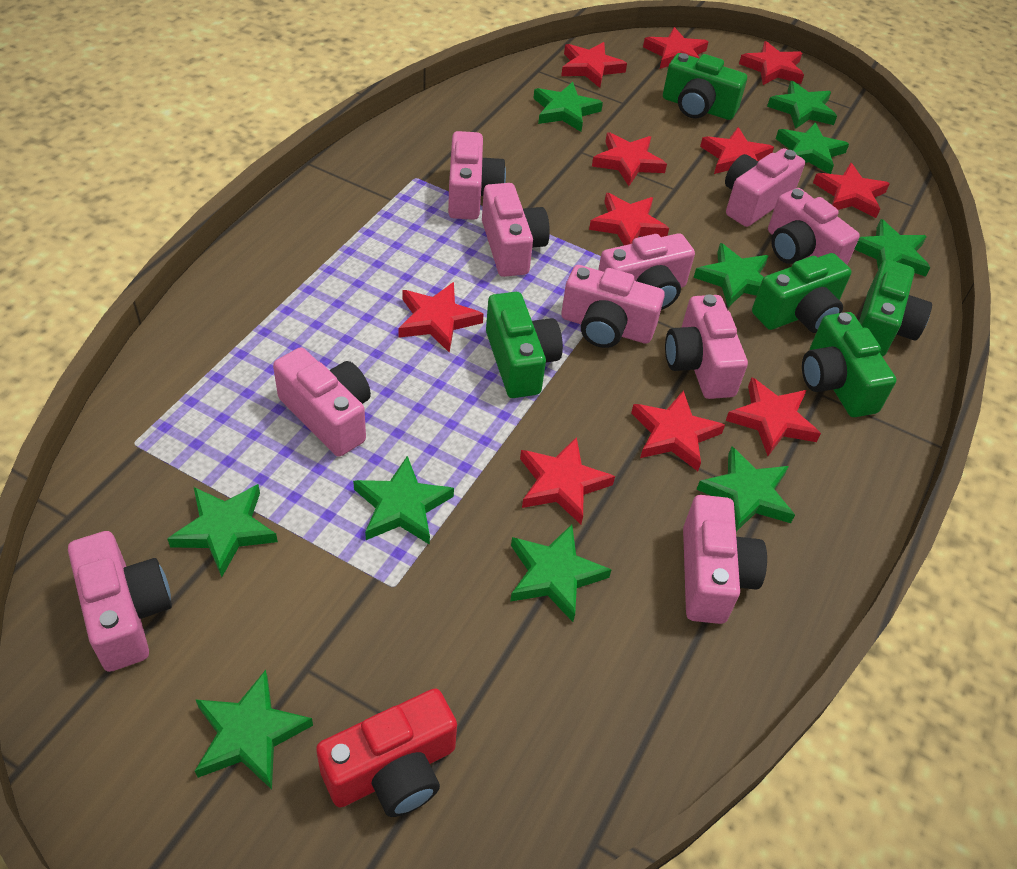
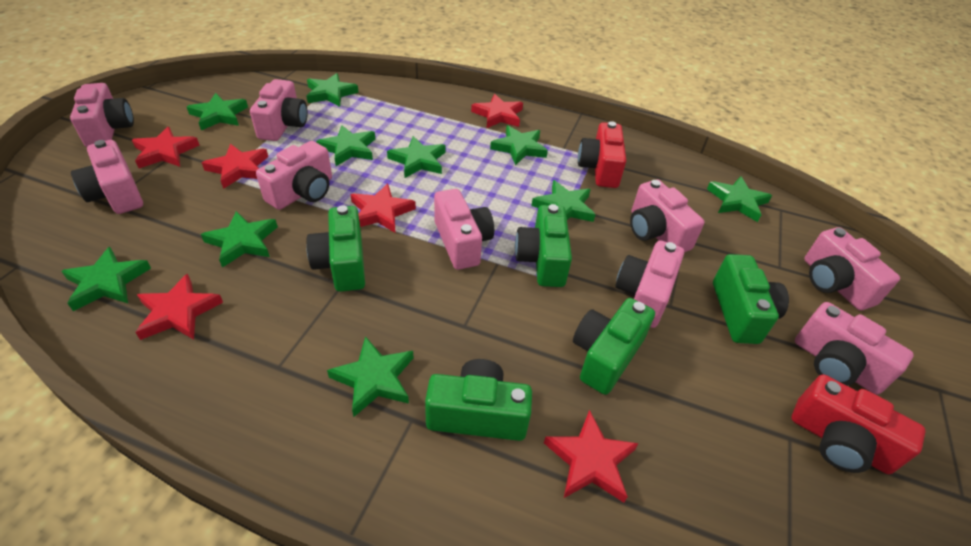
pink camera: [68,531,172,672] [273,347,371,457] [448,131,506,220] [482,183,550,277] [561,265,665,348] [598,233,695,310] [665,294,748,399] [683,495,767,624] [725,148,805,227] [768,188,860,265] = 10 -> [70,83,134,147] [71,140,143,214] [250,79,308,141] [256,141,332,210] [434,189,494,270] [615,240,684,328] [630,179,704,252] [795,302,914,395] [804,227,900,310] = 9
red camera: [316,688,457,817] = 1 -> [578,121,626,188] [792,374,926,474] = 2
red star: [398,282,484,353] [520,437,615,524] [561,42,627,88] [589,193,669,245] [592,132,667,186] [631,390,725,471] [643,27,709,69] [700,127,774,174] [726,378,821,456] [739,41,804,85] [813,163,890,218] = 11 -> [132,127,200,168] [135,274,223,340] [202,144,268,189] [350,183,416,233] [471,94,523,128] [544,410,639,503] = 6

